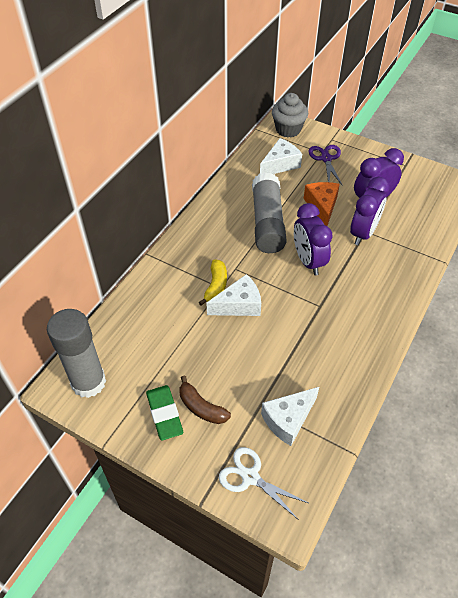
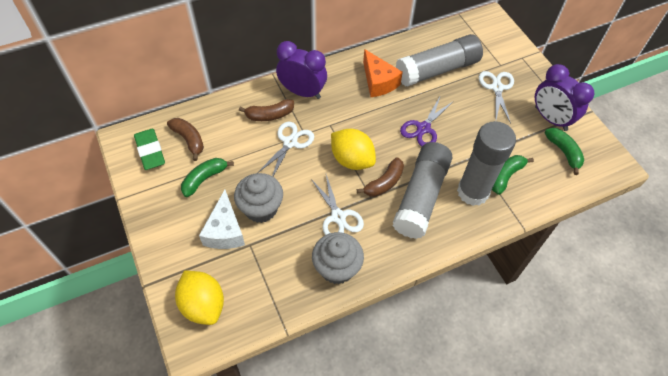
brown banana: [179,376,231,424] = 1 -> [167,118,204,161] [239,99,294,121] [357,157,404,197] = 3
green banana: none = 0 -> [181,158,234,197] [492,155,534,195] [545,127,584,175] = 3
grey cupcake: [272,93,308,137] = 1 -> [234,173,283,223] [312,232,364,284] = 2
grey glue stick: [47,309,106,398] [252,172,287,253] = 2 -> [392,142,452,239] [396,34,483,87] [457,121,516,206] = 3
purple clock: [294,203,333,275] [350,177,389,245] [354,148,404,198] = 3 -> [276,41,327,99] [535,64,594,131] = 2
white cheese: [206,274,261,316] [260,138,302,174] [261,387,319,446] = 3 -> [199,190,245,249] = 1
white scissors: [219,447,308,520] = 1 -> [257,122,314,177] [311,175,364,235] [479,71,514,123] = 3
yellow banana: [199,260,227,306] = 1 -> none = 0
yellow lemon: none = 0 -> [175,271,224,325] [331,129,376,170] = 2

